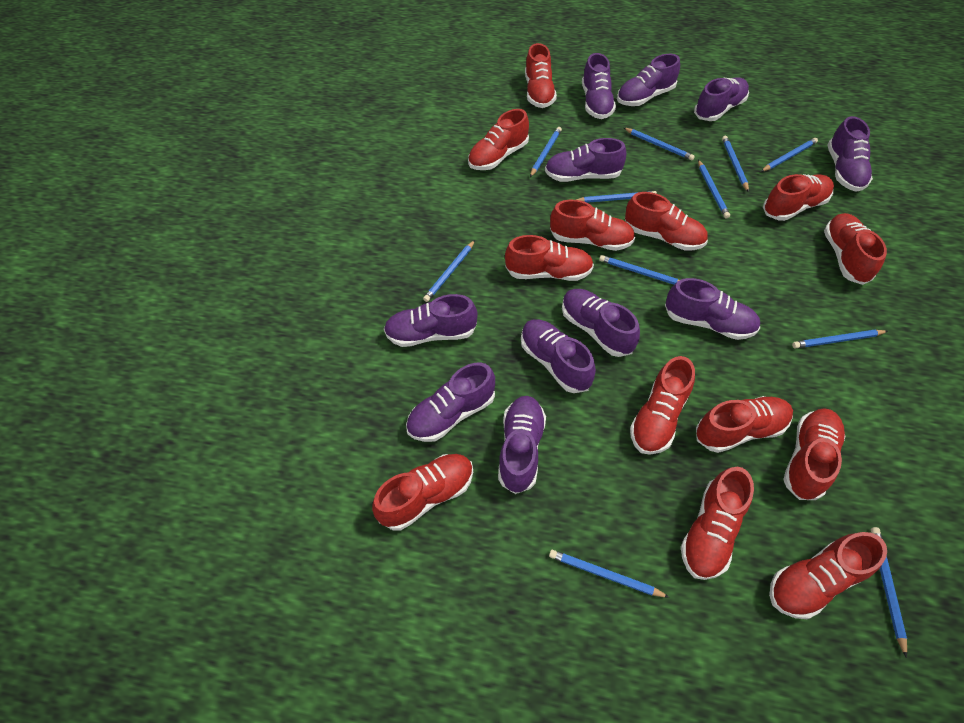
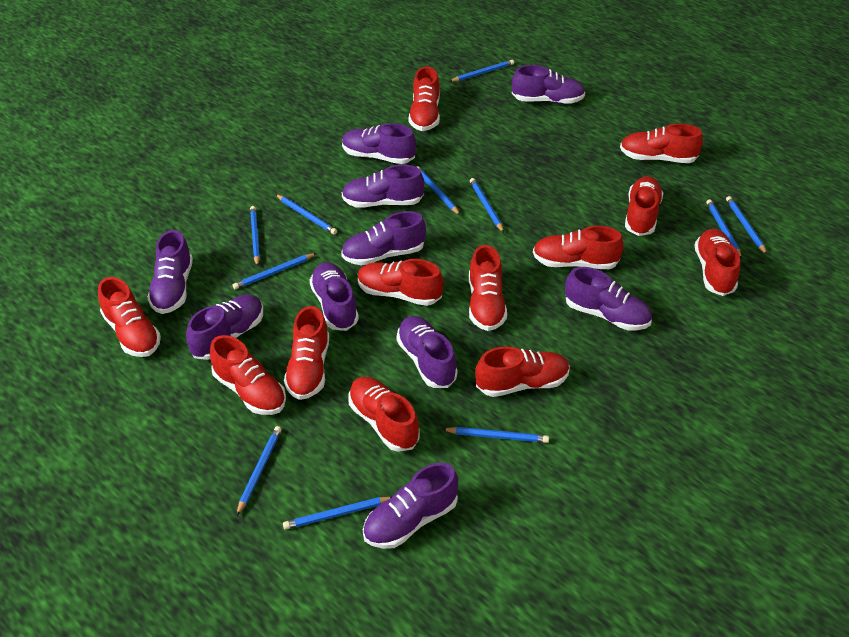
purple shoe: [384,294,478,347] [406,362,495,442] [498,396,546,494] [521,319,596,393] [545,138,626,182] [562,289,640,357] [582,53,616,119] [617,54,680,106] [665,278,760,340] [694,77,749,121] [827,116,873,192] = 11 -> [147,230,193,314] [186,295,263,360] [309,262,359,331] [341,211,426,266] [342,123,416,164] [342,165,424,208] [363,463,458,549] [397,316,458,388] [512,65,585,104] [565,267,652,331] = 10
red shoe: [372,454,473,530] [468,109,529,170] [505,235,594,281] [525,43,557,108] [550,200,635,251] [625,192,708,251] [630,356,695,455] [681,467,754,580] [696,396,793,453] [763,174,834,221] [769,532,887,620] [783,408,845,500] [824,213,887,285] = 13 -> [98,277,161,357] [210,335,286,415] [284,306,329,400] [349,377,420,452] [357,259,443,306] [409,66,440,131] [469,245,507,331] [475,346,570,397] [533,226,624,269] [620,123,703,163] [625,176,663,236] [694,229,740,296] = 12

